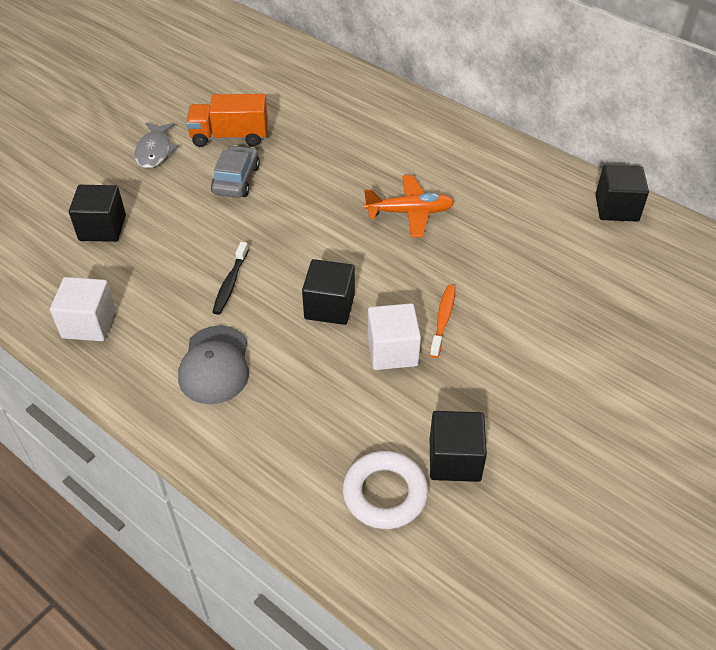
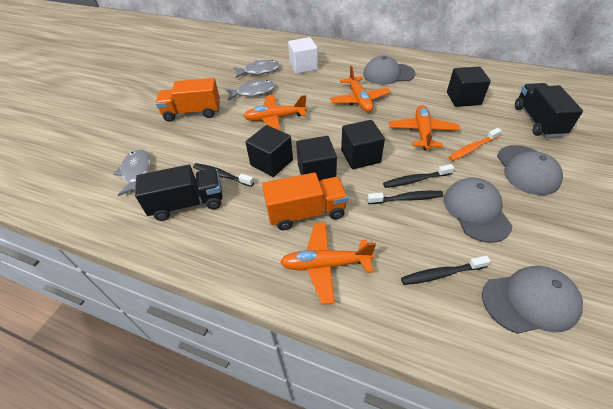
black toothbrush: [212,242,249,315] = 1 -> [193,163,254,187] [367,191,443,204] [383,164,454,188] [401,256,491,285] = 4
black truck: none = 0 -> [135,165,223,221] [515,83,583,137] = 2
grey cap: [178,325,249,404] = 1 -> [363,56,415,85] [444,177,512,243] [482,266,583,334] [497,145,563,195] = 4
grey car: [211,145,260,198] = 1 -> none = 0
grey fish: [134,122,179,169] = 1 -> [114,149,151,196] [225,80,275,101] [233,60,280,78] = 3
orange plane: [364,175,454,238] = 1 -> [244,95,307,131] [280,222,376,305] [330,65,391,112] [389,105,460,151] = 4
orange truck: [186,94,268,147] = 1 -> [155,78,220,122] [262,172,348,230] = 2
white cube: [50,277,116,341] [368,303,421,370] = 2 -> [288,37,318,74] = 1
white ring: [343,451,428,529] = 1 -> none = 0

